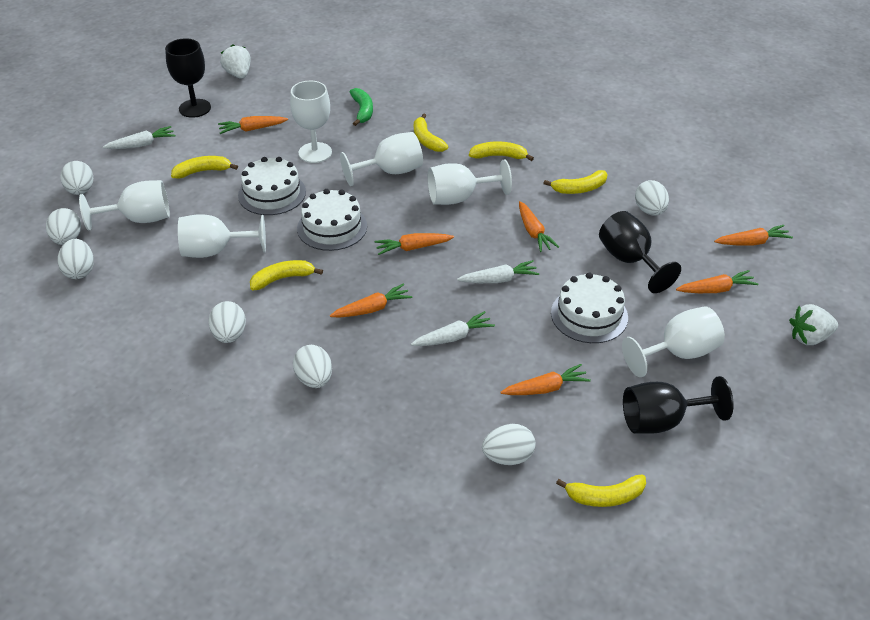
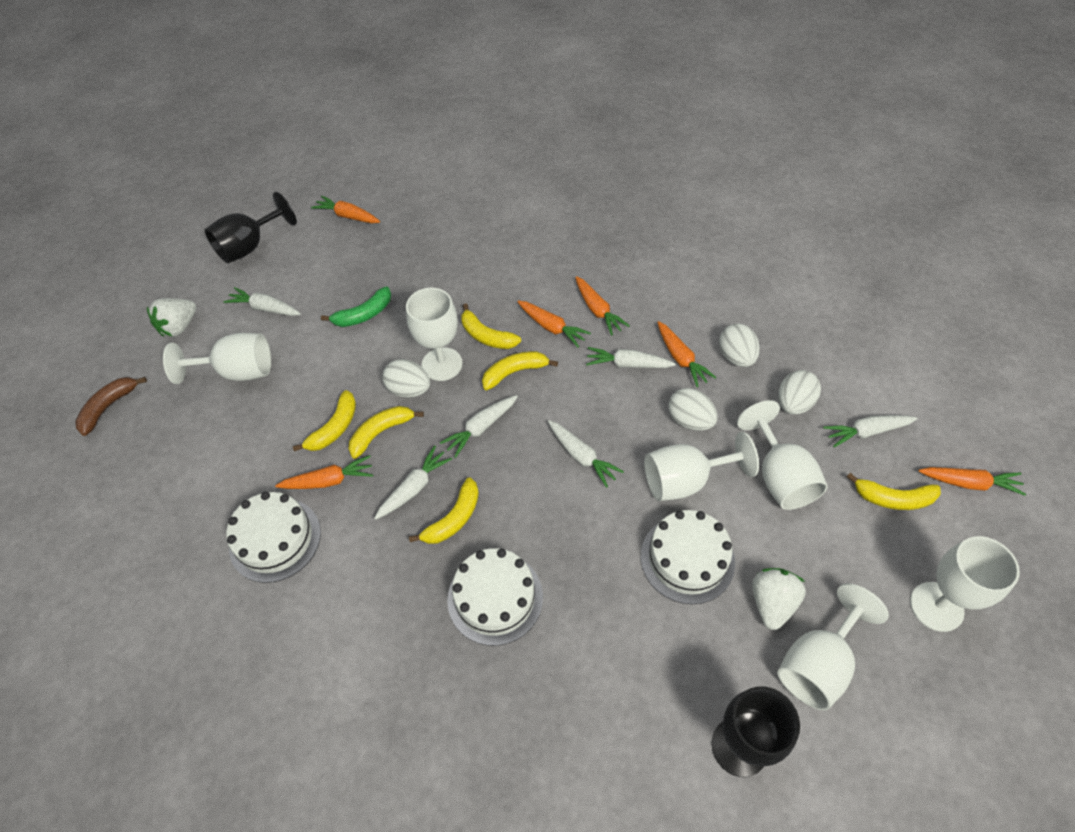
black goblet: [165,38,211,118] [599,211,681,293] [623,376,734,434] = 3 -> [204,192,297,263] [712,686,800,777] = 2
brown banana: none = 0 -> [75,377,147,436] = 1
orange carrot: [218,116,288,134] [330,284,412,318] [374,233,454,255] [500,364,591,395] [519,201,559,252] [676,270,758,293] [714,225,793,246] = 7 -> [275,455,373,489] [311,195,380,223] [517,301,591,347] [575,276,630,335] [657,321,716,387] [918,467,1026,496] = 6
white carrot: [103,126,175,149] [411,311,495,346] [457,260,539,283] = 3 -> [224,287,301,316] [374,445,452,520] [440,395,518,458] [548,420,624,488] [586,347,676,368] [823,415,918,448] = 6
white egg: [46,208,81,245] [58,239,94,279] [61,161,93,195] [209,301,246,343] [293,345,332,388] [482,424,536,465] [635,180,669,216] = 7 -> [382,359,430,398] [668,388,718,431] [719,324,760,367] [778,370,821,415] = 4

